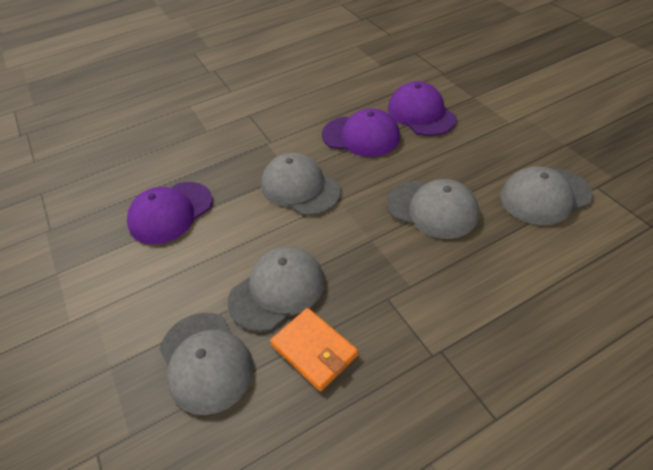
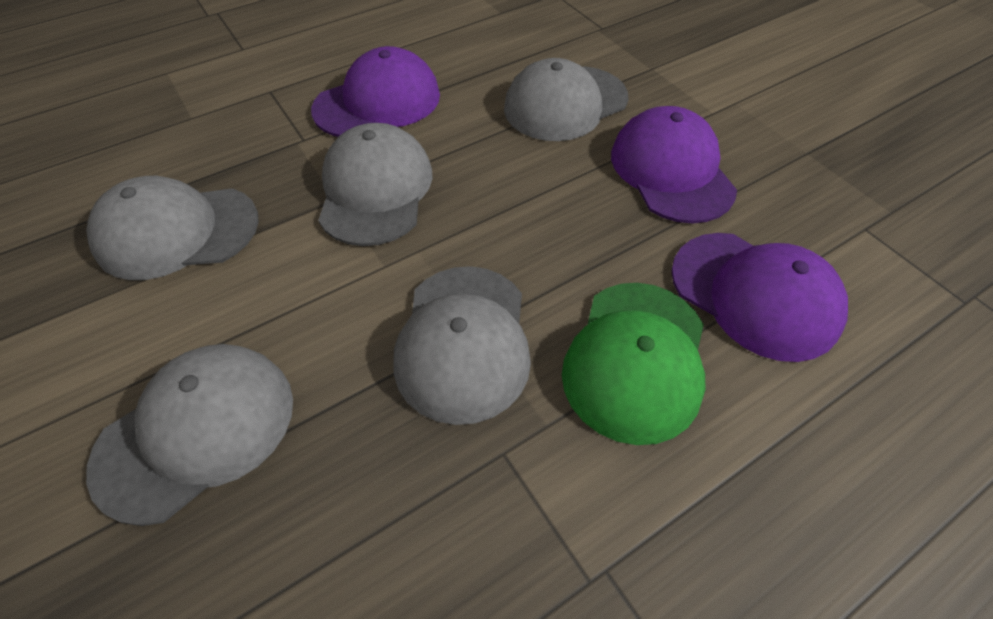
green cap: none = 0 -> [562,283,705,445] = 1
orange wallet: [270,308,358,391] = 1 -> none = 0

